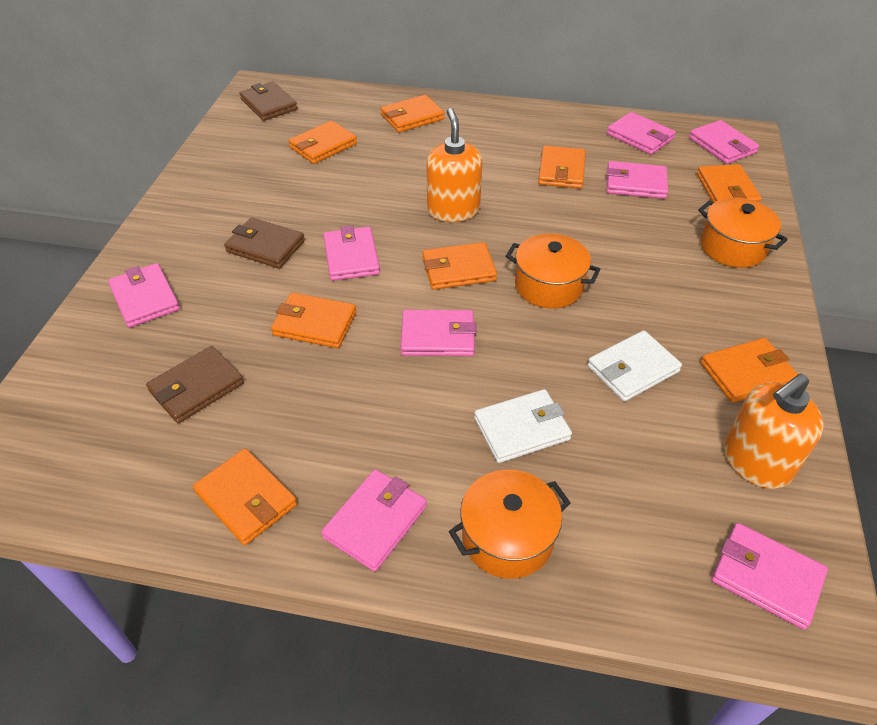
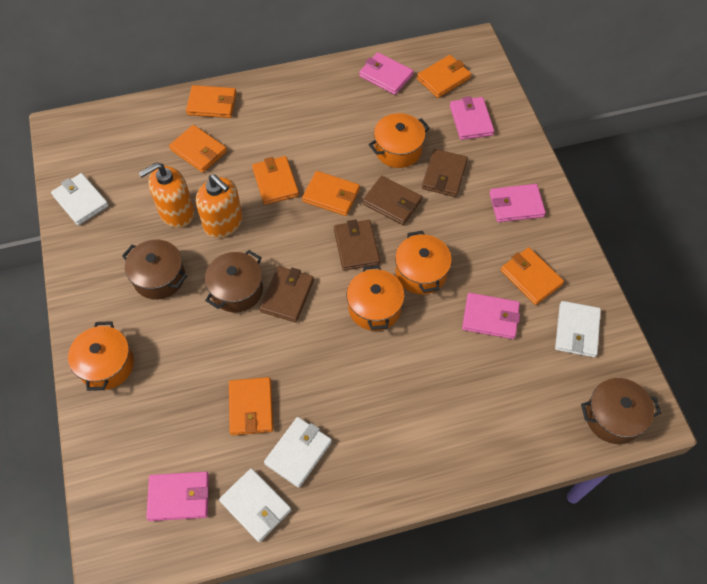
brown pot: none = 0 -> [122,239,187,300] [205,250,263,313] [581,378,661,444] = 3
brown wallet: [146,346,244,423] [224,217,305,269] [239,82,297,121] = 3 -> [260,266,314,323] [334,219,380,270] [363,176,422,225] [422,149,468,197] = 4
orange pot: [449,470,571,578] [505,233,601,308] [698,197,788,268] = 3 -> [68,321,134,391] [347,265,405,331] [369,113,430,168] [395,231,452,295] = 4
orange wallet: [193,448,297,545] [271,292,356,348] [289,120,357,164] [381,95,444,132] [422,242,497,290] [538,145,586,189] [697,164,762,203] [701,338,798,403] = 8 -> [169,125,227,173] [186,85,236,118] [229,377,273,435] [252,156,299,205] [302,171,360,216] [417,55,471,98] [501,247,564,305] = 7
pink wallet: [108,263,180,328] [321,469,427,572] [323,226,380,281] [401,310,476,356] [607,112,676,154] [607,161,668,199] [689,120,759,164] [712,523,828,630] = 8 -> [146,472,209,521] [359,52,413,95] [450,96,494,140] [462,293,520,339] [489,184,546,222] = 5
white wallet: [474,389,572,463] [588,330,682,402] = 2 -> [51,173,109,226] [219,468,291,542] [264,417,332,488] [555,301,601,357] = 4

